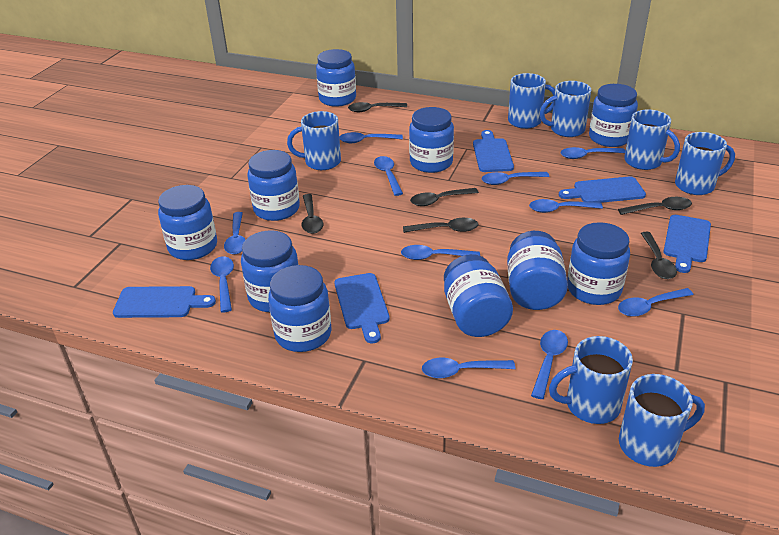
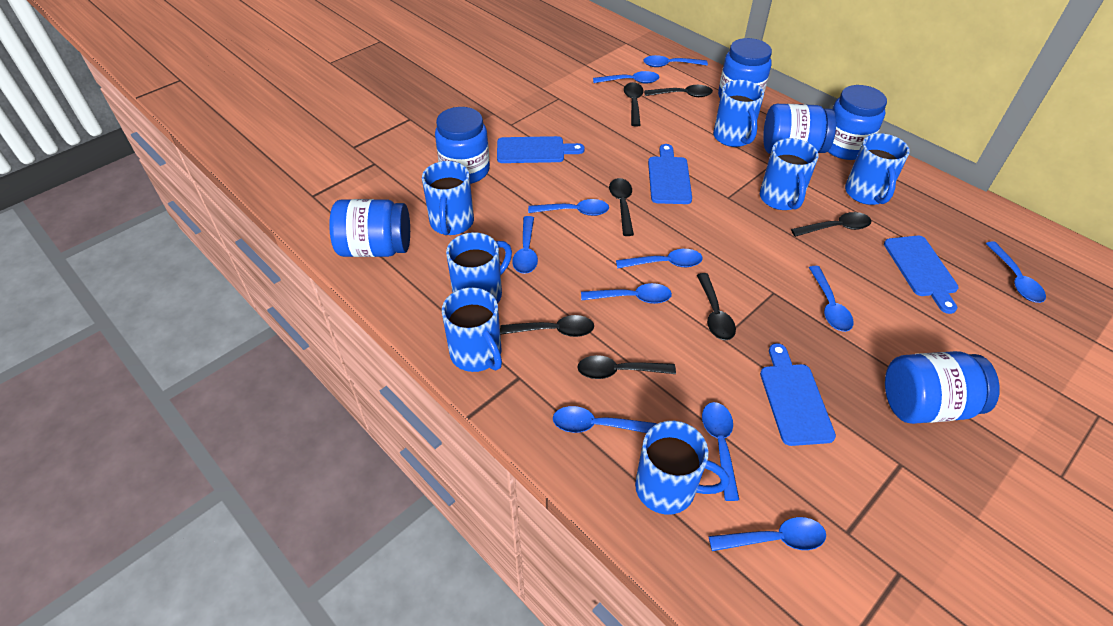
black spoon: [302,194,323,234] [348,102,407,112] [403,218,478,233] [410,188,479,206] [618,197,692,215] [641,232,677,279] = 6 -> [500,315,594,337] [577,355,676,379] [609,178,634,236] [624,82,644,126] [644,85,713,97] [697,273,736,340] [791,212,871,237] = 7
blue cutting board: [113,286,216,318] [334,273,390,343] [473,130,514,172] [559,176,646,203] [663,215,711,273] = 5 -> [497,136,585,163] [648,144,692,204] [760,343,836,446] [884,236,959,314] = 4
blue jar: [158,185,217,260] [241,230,299,312] [247,150,300,221] [268,265,332,352] [316,49,356,107] [409,107,454,173] [444,254,513,337] [507,231,568,310] [567,222,630,305] [589,84,638,147] = 10 -> [329,199,410,257] [435,107,490,184] [718,38,772,98] [763,104,836,154] [828,85,887,160] [885,351,1000,424] = 6

